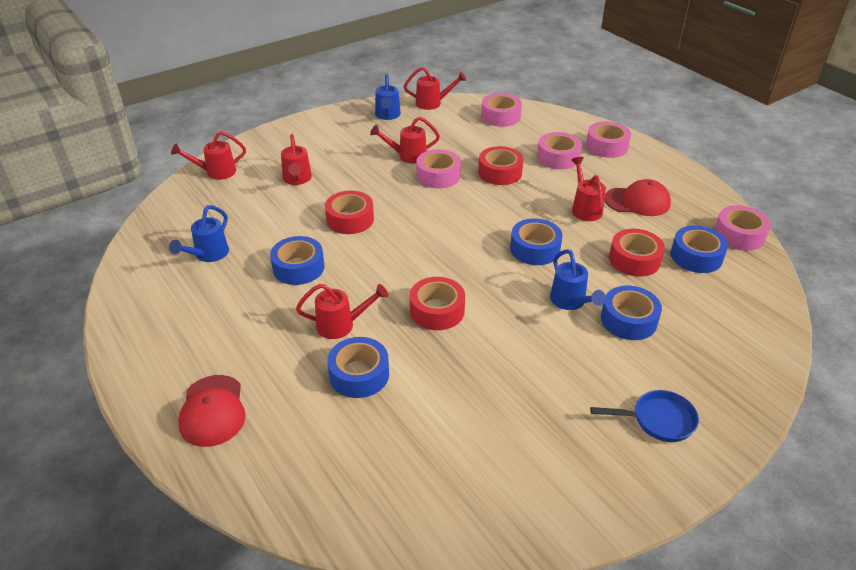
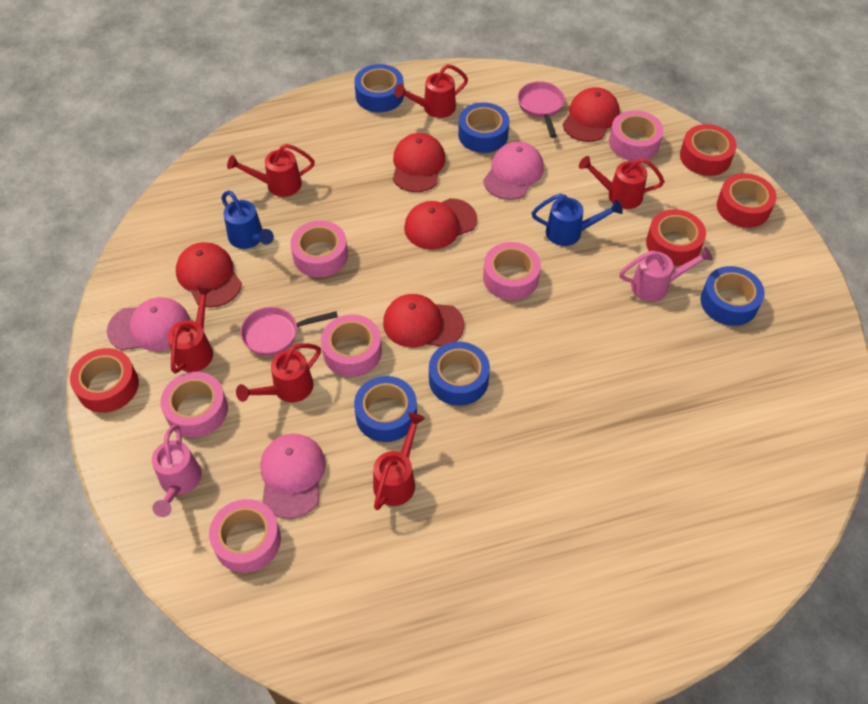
blue pan: [590,390,699,442] = 1 -> none = 0
blue watering can: [169,205,229,262] [375,73,401,120] [550,249,606,310] = 3 -> [222,191,274,249] [532,194,623,246] = 2
pink cap: none = 0 -> [107,297,190,351] [260,434,326,519] [483,141,544,200] = 3
pink pan: none = 0 -> [240,307,338,356] [518,81,565,138] = 2
pink tape: [416,149,461,188] [481,93,522,127] [537,132,582,169] [586,122,631,158] [714,205,771,251] = 5 -> [160,372,228,438] [209,499,281,573] [291,220,348,278] [321,315,382,377] [483,242,541,300] [609,110,664,161] = 6
pink watering can: none = 0 -> [152,425,202,517] [619,247,713,301] = 2
red cap: [178,375,246,447] [605,179,671,216] = 2 -> [176,242,242,307] [383,294,464,347] [393,133,445,192] [404,198,477,250] [563,87,620,142] = 5

